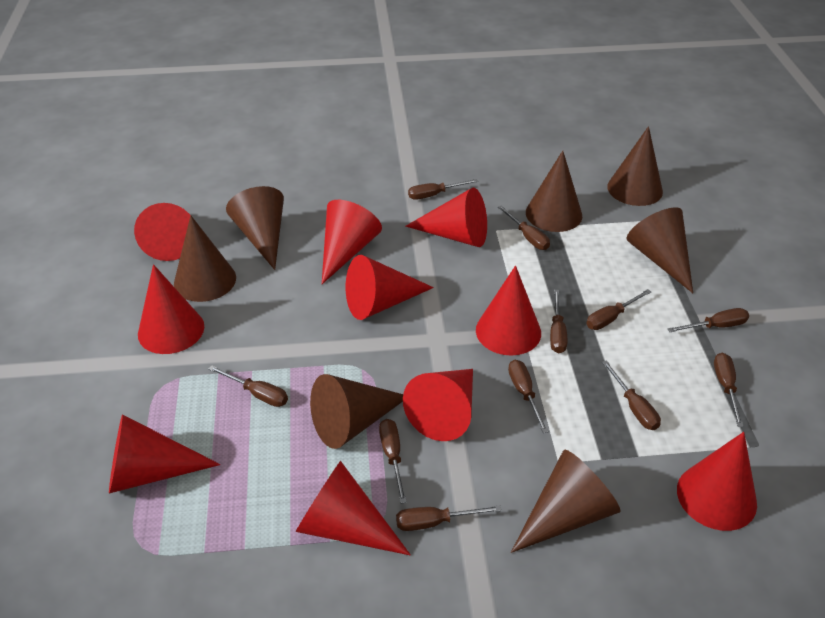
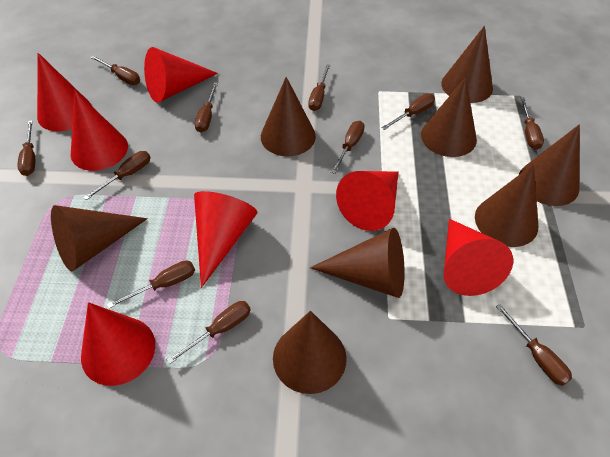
brown cone: [174,216,236,302] [226,186,284,270] [310,374,403,449] [511,450,621,553] [526,151,582,232] [607,126,663,206] [627,207,693,293] = 7 -> [51,205,148,271] [261,77,316,157] [273,311,347,394] [310,228,405,298] [421,77,477,157] [441,26,493,103] [475,164,538,247] [519,124,580,206] = 8
red cone: [109,414,220,493] [134,203,191,261] [138,264,204,354] [296,461,411,555] [322,200,382,284] [346,255,434,320] [403,369,473,441] [406,188,487,247] [476,266,541,356] [677,432,757,531] = 10 -> [37,53,92,131] [71,91,128,171] [81,302,155,386] [144,47,218,103] [194,191,257,288] [336,171,399,231] [443,219,513,296] = 7

